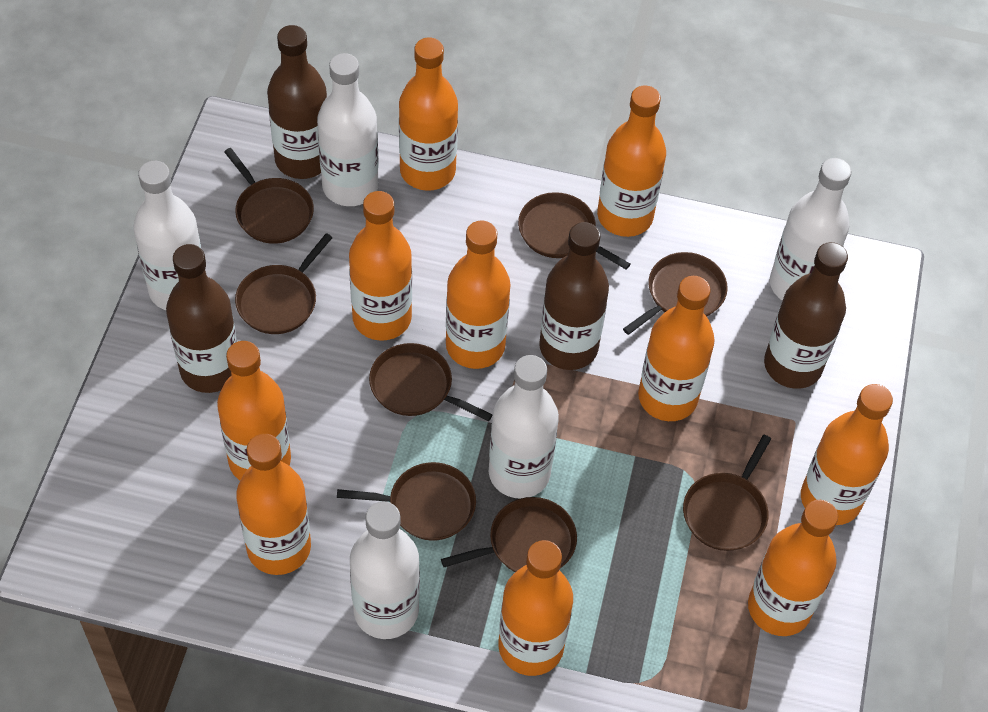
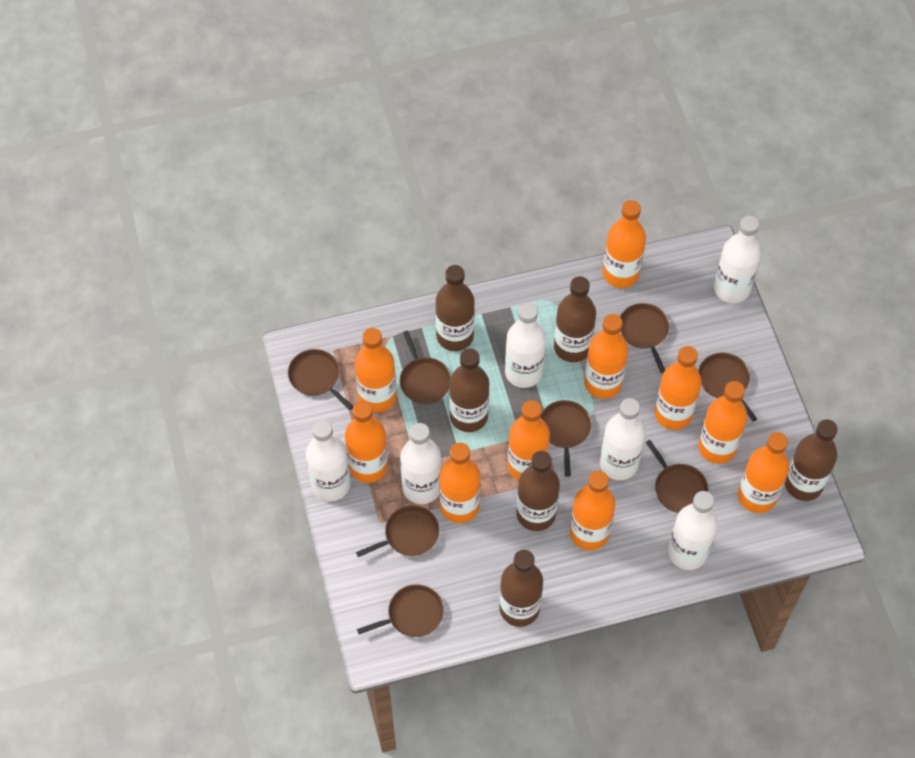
brown bottle: [166,244,237,393] [267,25,327,179] [539,222,609,370] [764,242,848,389] = 4 -> [435,265,475,351] [449,348,489,432] [499,550,543,627] [516,451,560,531] [554,276,596,362] [785,419,838,501] = 6
white bottle: [134,161,202,310] [317,53,379,206] [350,501,420,639] [489,355,559,499] [770,158,852,301] = 5 -> [306,420,350,501] [400,423,442,504] [505,303,546,388] [600,398,645,480] [668,491,718,570] [714,216,761,303] = 6

